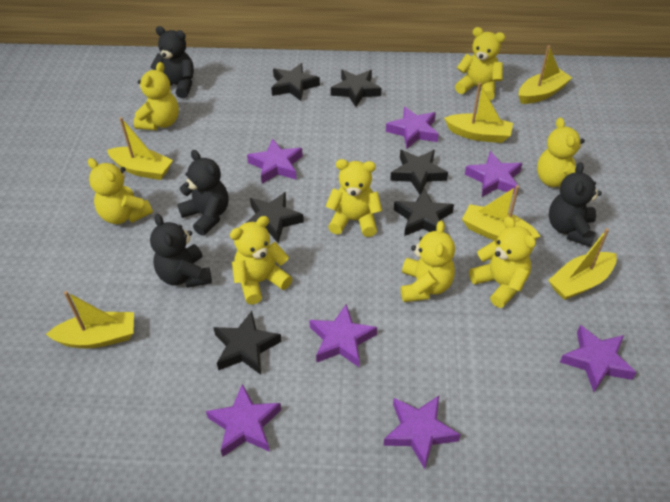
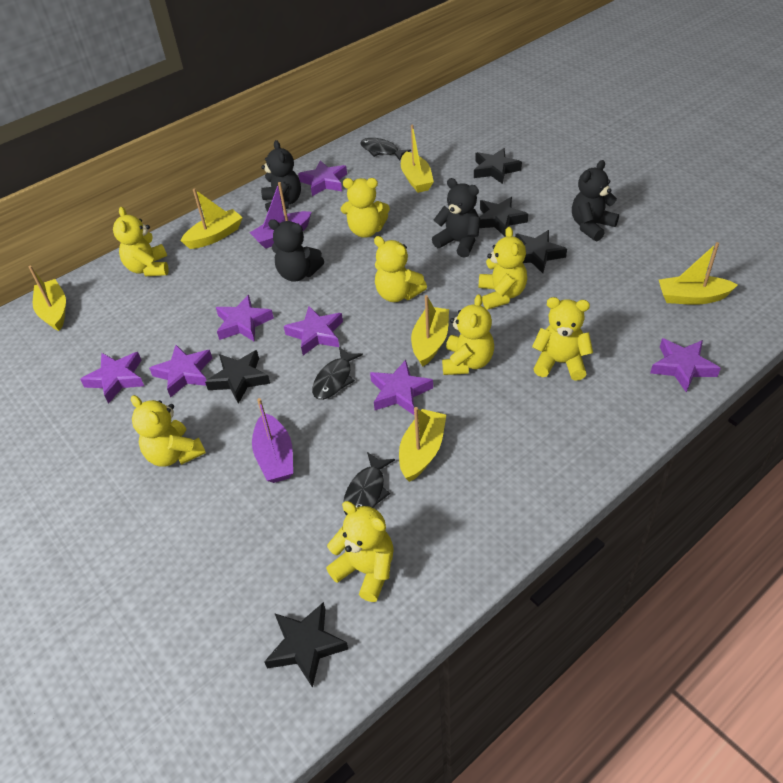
black fish: none = 0 -> [312,347,363,400] [343,452,395,516] [360,138,411,160] = 3
black star: [213,311,282,375] [246,192,304,243] [271,63,320,101] [331,70,382,107] [390,150,448,194] [394,189,454,236] = 6 -> [205,350,270,404] [264,602,348,688] [474,148,522,184] [479,197,528,237] [515,230,567,273] = 5
purple boat: none = 0 -> [249,182,311,249] [252,398,293,483] = 2

